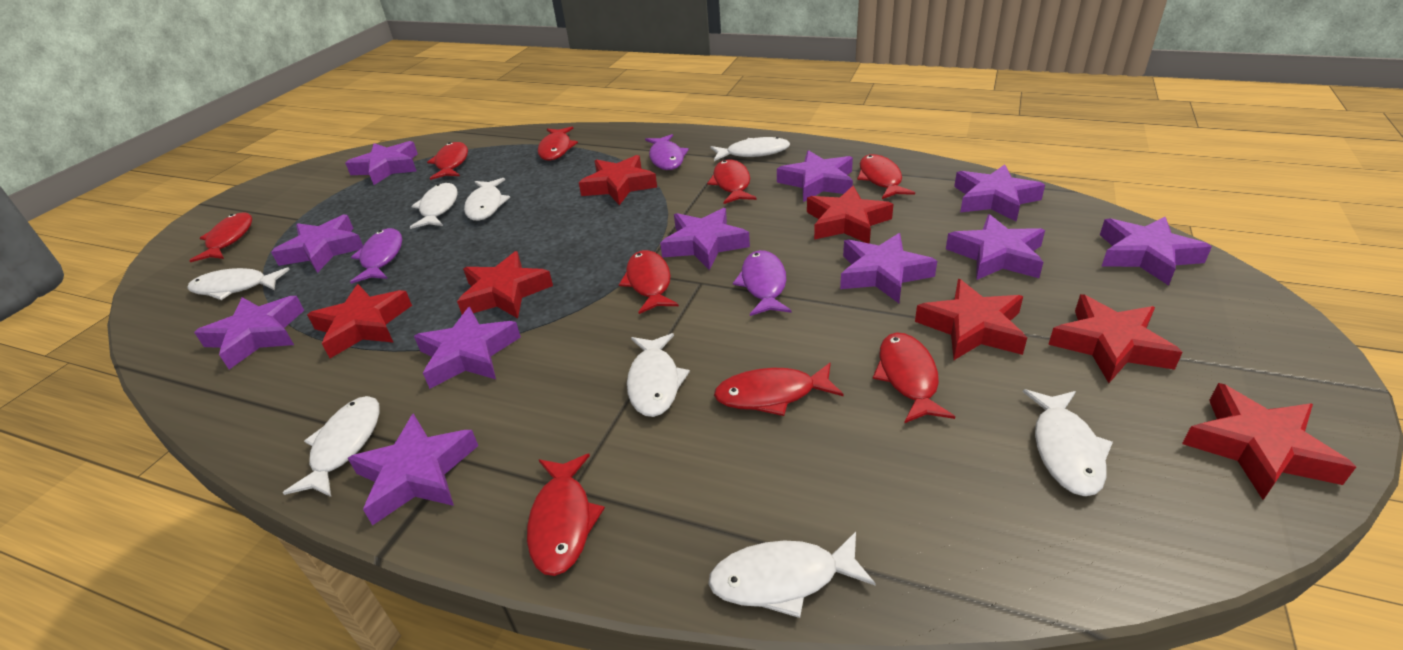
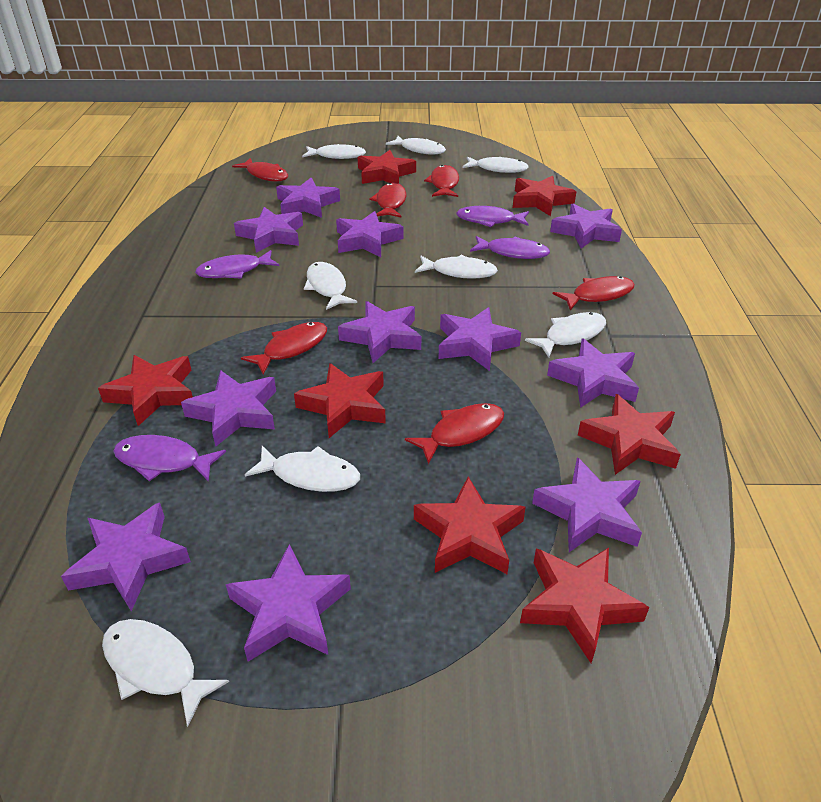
purple fish: [350,228,402,284] [645,134,689,170] [733,250,792,316] = 3 -> [113,435,226,482] [195,250,279,279] [456,206,529,227] [470,236,550,259] = 4
red fish: [189,212,252,262] [427,142,468,180] [527,454,605,576] [538,127,578,161] [619,250,679,314] [707,160,757,204] [714,362,844,416] [857,154,915,199] [873,332,955,423] = 9 -> [232,158,288,182] [241,322,327,375] [370,183,406,218] [405,403,504,464] [424,165,459,197] [553,276,635,310] = 6

